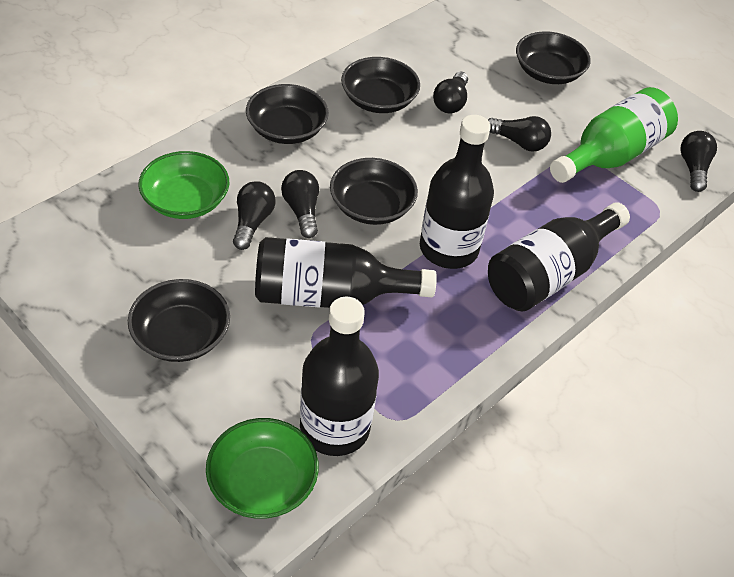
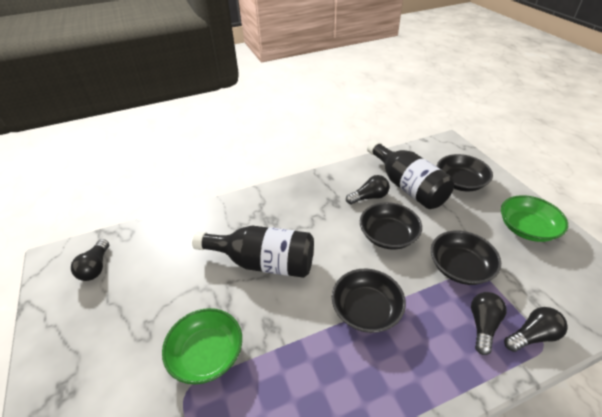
black bottle: [255,237,437,308] [300,297,379,456] [420,115,494,269] [488,202,630,311] = 4 -> [192,226,314,278] [367,140,454,209] = 2
black bowl: [128,279,230,362] [246,84,329,144] [330,158,418,225] [341,57,420,113] [516,31,591,84] = 5 -> [332,269,406,333] [360,202,422,249] [431,231,501,285] [437,154,493,191] = 4
black light bulb: [233,181,276,250] [281,170,319,238] [433,72,468,113] [488,116,551,152] [680,131,717,192] = 5 -> [71,239,109,281] [346,175,389,204] [471,292,507,355] [504,307,568,352] = 4
green bottle: [550,87,678,183] = 1 -> none = 0

